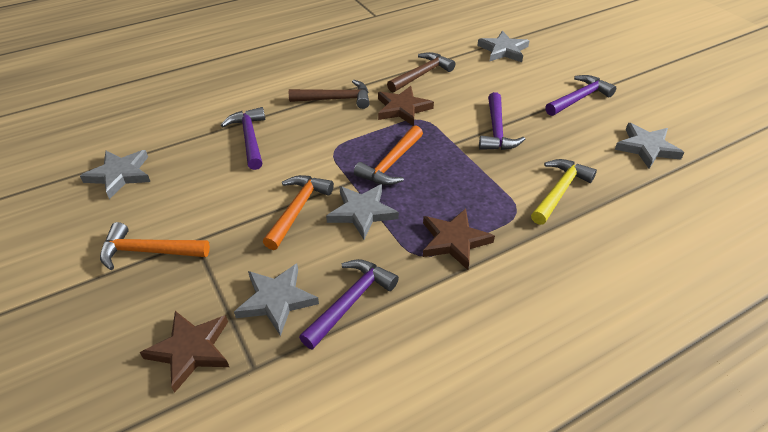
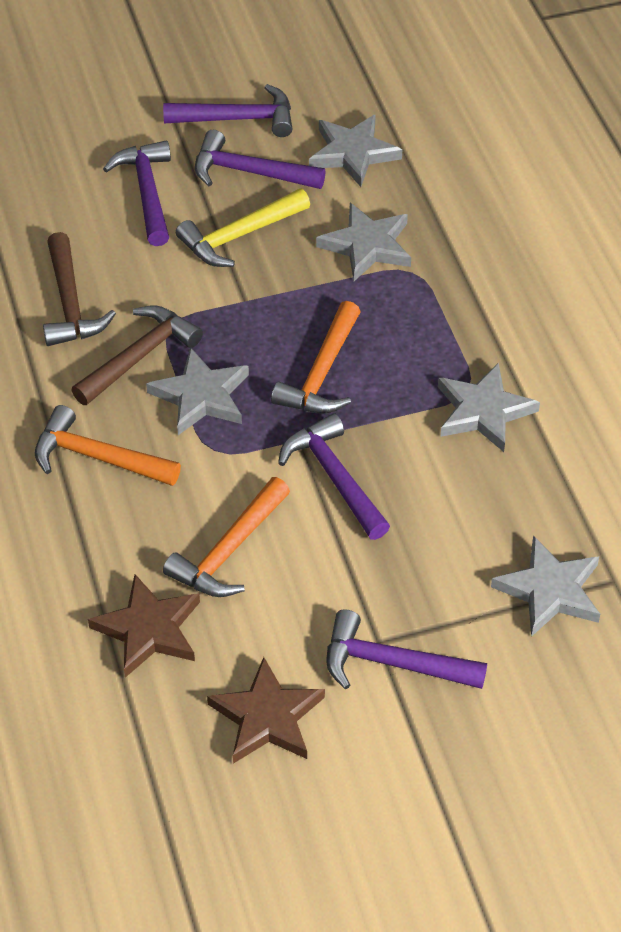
brown star: [140,311,229,393] [378,86,434,126] [423,209,495,270] = 3 -> [88,574,200,678] [207,657,325,764] = 2
purple hammer: [221,107,265,170] [299,259,399,350] [479,92,525,150] [545,75,616,116] = 4 -> [103,140,171,246] [163,84,292,137] [195,130,326,189] [278,413,390,540] [326,609,487,689] = 5

